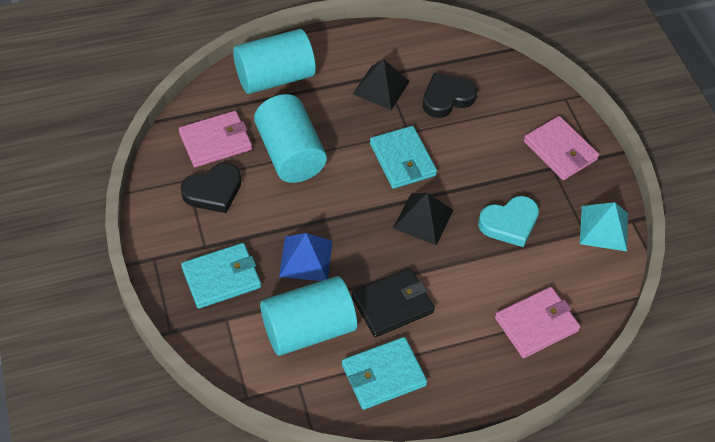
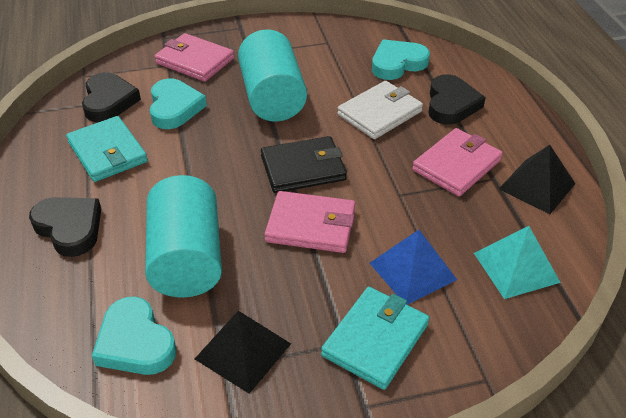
black heart: [181,163,241,213] [423,73,477,118] = 2 -> [29,197,101,257] [82,72,141,122] [428,74,486,125] = 3
turquoise cylinder: [233,29,316,94] [254,94,327,183] [260,276,357,356] = 3 -> [145,175,222,298] [238,29,307,122] = 2
turquoise heart: [478,196,539,247] = 1 -> [92,297,176,375] [150,78,207,129] [372,39,430,80] = 3
turquoise wallet: [181,243,261,309] [342,337,427,410] [370,126,437,189] = 3 -> [66,116,148,182] [321,287,429,390] = 2
white wallet: none = 0 -> [337,81,423,139] = 1

